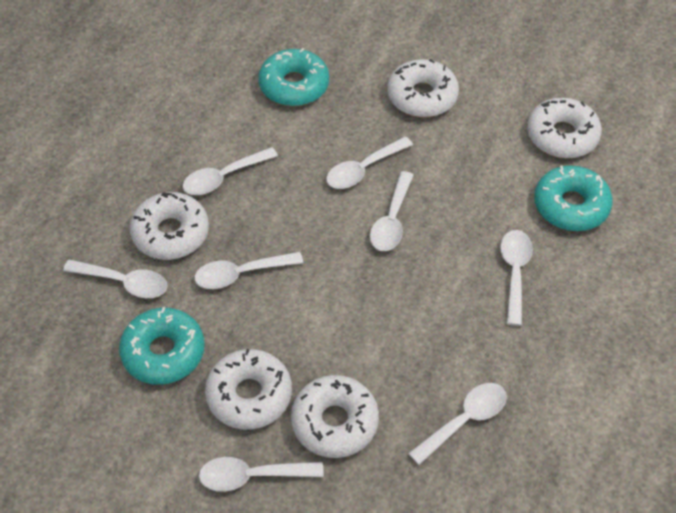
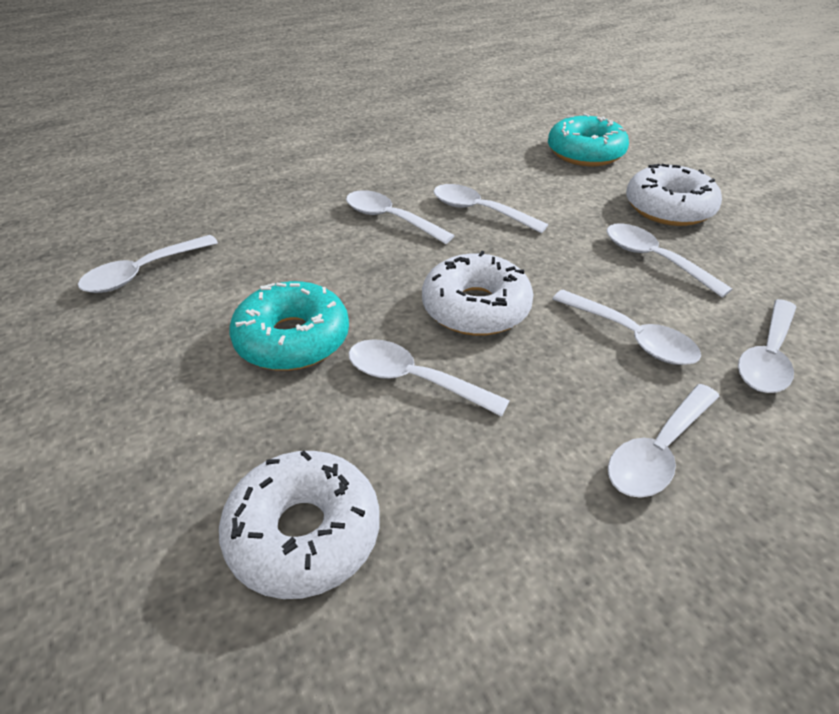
turquoise donut: [119,307,205,385] [258,48,329,106] [534,165,613,231] = 3 -> [229,281,349,371] [548,113,629,166] = 2
white donut: [130,192,209,260] [205,349,292,430] [291,375,379,458] [387,59,459,117] [527,98,602,159] = 5 -> [219,450,380,599] [422,251,533,336] [626,164,722,226] = 3

